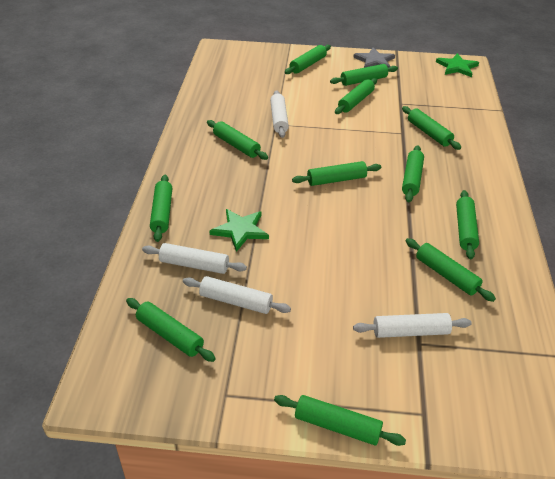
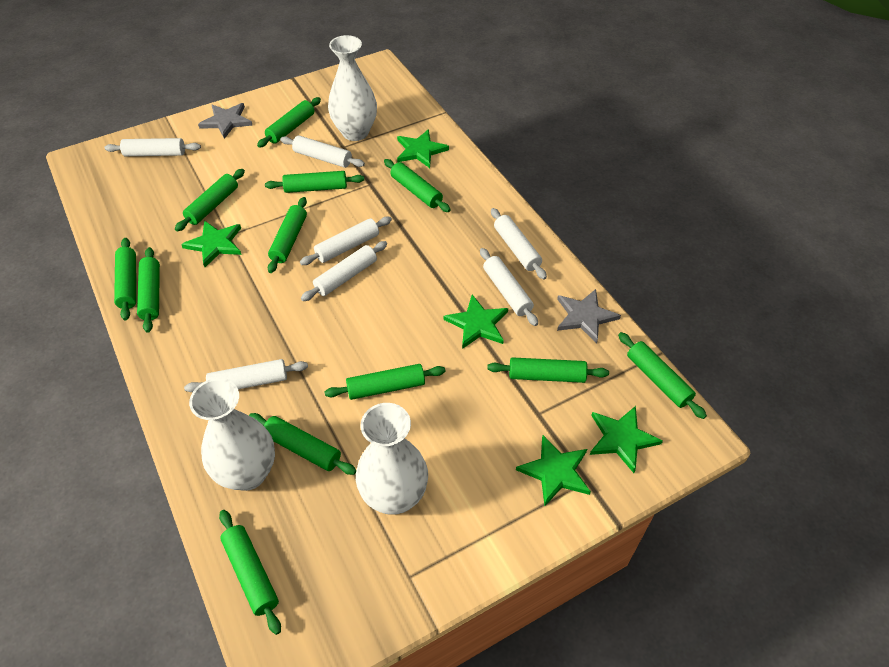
green star: [209,209,269,252] [436,53,479,77] = 2 -> [181,220,242,267] [397,129,449,168] [444,295,508,349] [516,435,591,506] [590,406,663,473] = 5
grey star: [353,47,395,68] = 1 -> [198,103,252,139] [557,289,621,343] = 2
white rolling pin: [142,243,247,274] [183,276,291,314] [270,90,289,138] [353,313,472,338] = 4 -> [104,138,201,156] [184,359,308,392] [280,135,365,168] [300,217,392,265] [301,241,387,301] [480,248,538,326] [491,208,547,280] = 7
white vase: none = 0 -> [189,378,275,491] [328,35,377,141] [356,403,428,515] = 3

